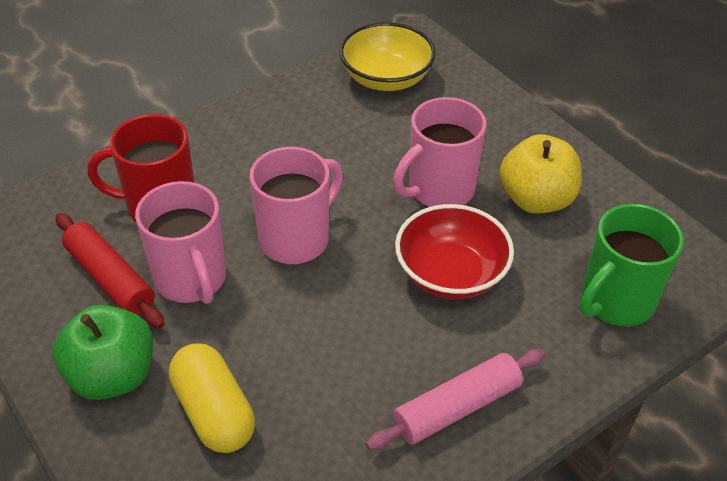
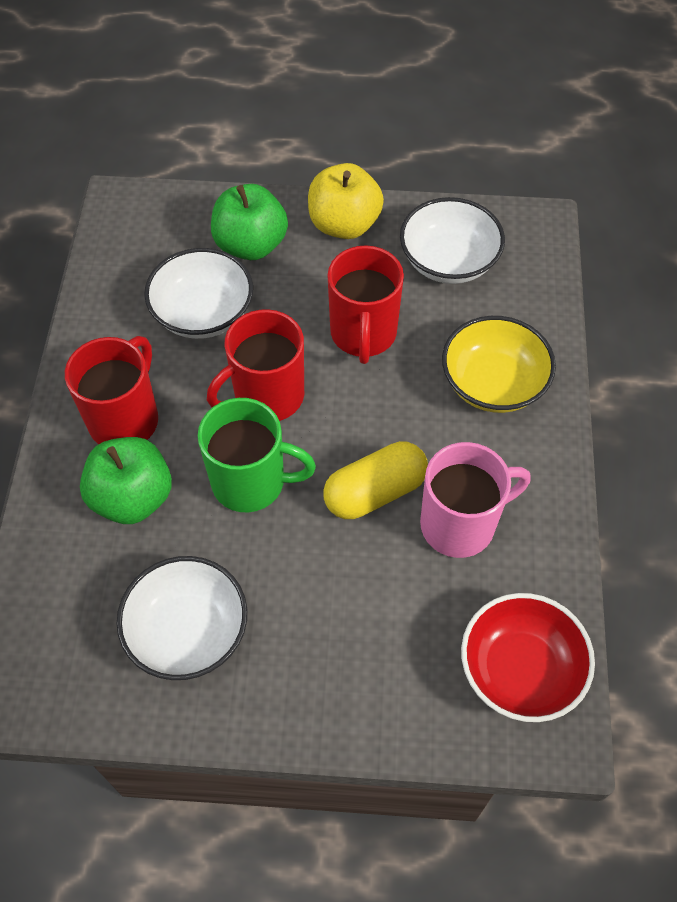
green apple: [53,305,153,400] = 1 -> [80,437,172,524] [211,184,288,260] = 2
pink mug: [135,181,226,304] [250,147,343,264] [393,97,487,207] = 3 -> [420,442,531,558] = 1
pink rolling pin: [366,349,545,450] = 1 -> none = 0
red mug: [87,114,194,222] = 1 -> [65,336,158,444] [207,309,304,421] [327,245,404,364] = 3
red rolling pin: [56,213,165,328] = 1 -> none = 0
white bowl: none = 0 -> [117,556,247,680] [144,248,253,339] [400,197,505,284] = 3

